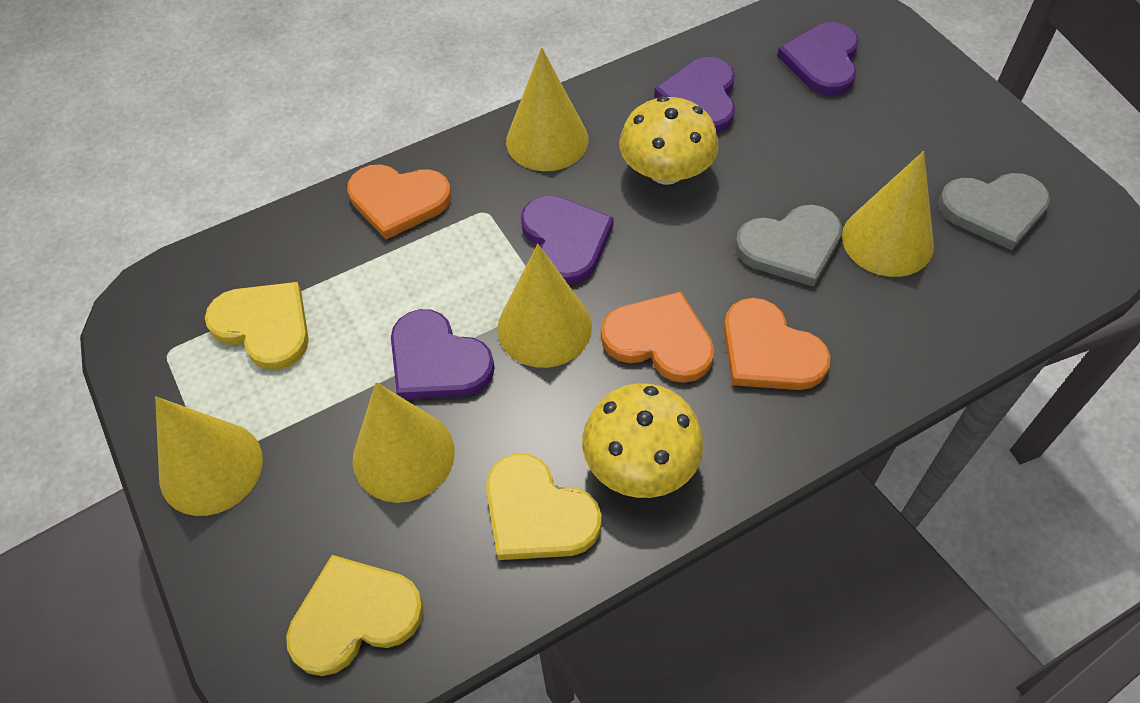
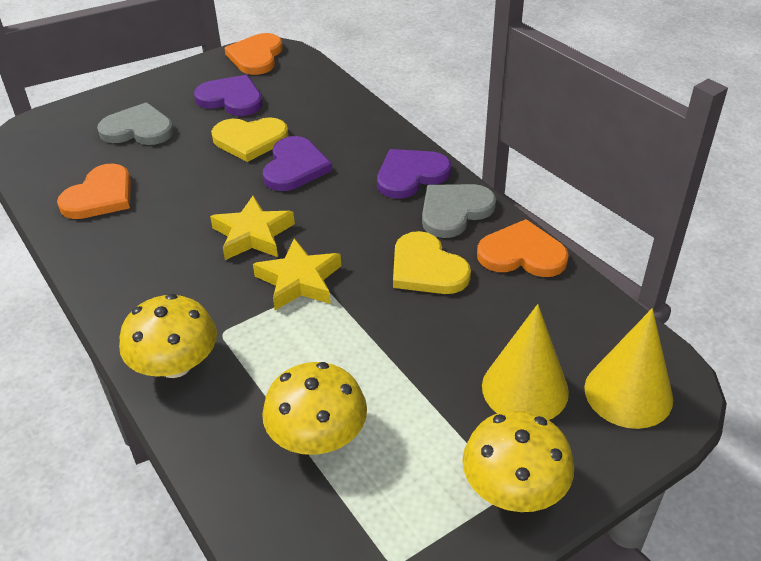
purple heart: [391,309,495,399] [521,195,614,285] [654,57,735,133] [777,22,859,95] = 4 -> [194,75,263,116] [263,136,332,191] [377,149,451,199] = 3
yellow cone: [155,397,263,516] [353,382,454,503] [497,244,592,368] [506,47,589,171] [842,151,934,277] = 5 -> [482,304,569,420] [584,308,673,429] = 2
yellow heart: [205,282,309,370] [286,555,424,676] [486,453,602,560] = 3 -> [211,117,289,162] [393,231,471,294] = 2
yellow mushroom: [582,383,704,498] [619,96,719,185] = 2 -> [119,294,217,378] [262,362,367,455] [462,410,574,512] = 3
yellow star: none = 0 -> [210,196,295,260] [253,238,341,310] = 2

